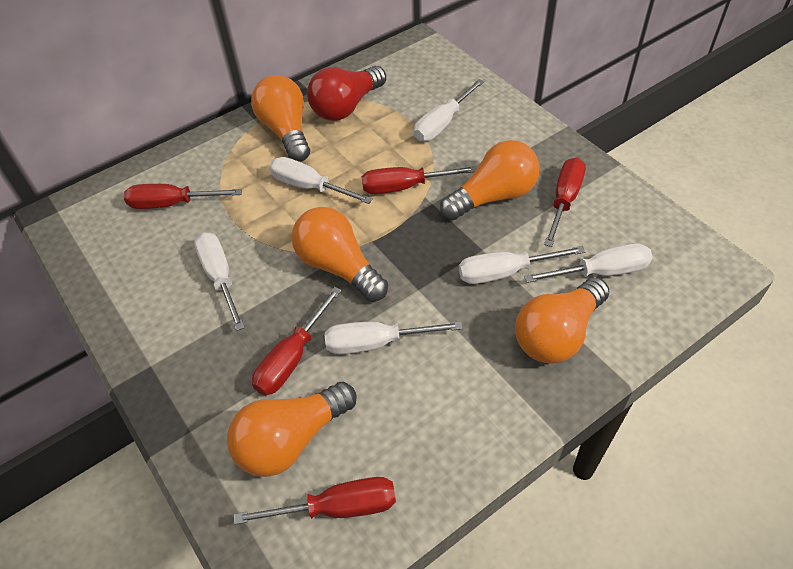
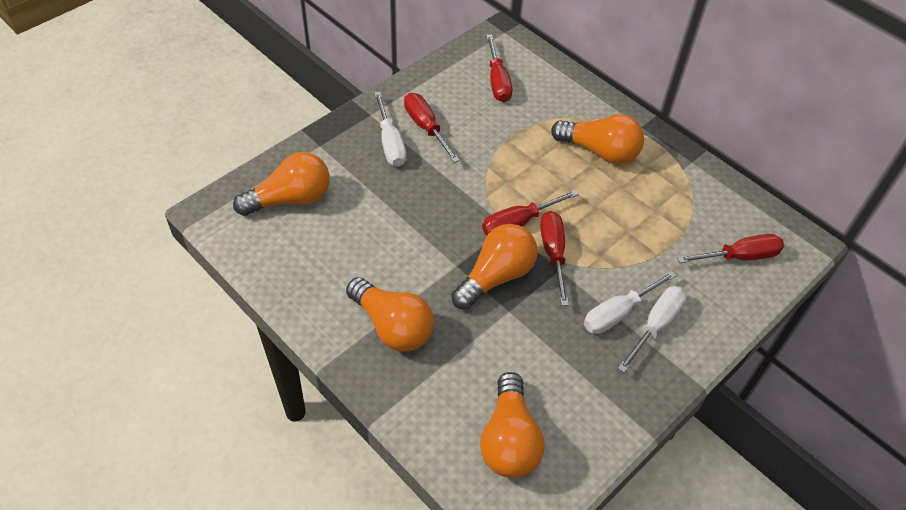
red light bulb: [307,66,386,121] = 1 -> none = 0
white screwdriver: [194,233,245,331] [269,157,373,204] [325,321,463,354] [414,79,484,141] [459,246,585,284] [524,243,653,283] = 6 -> [374,92,406,167] [584,271,677,334] [618,286,687,373] = 3

